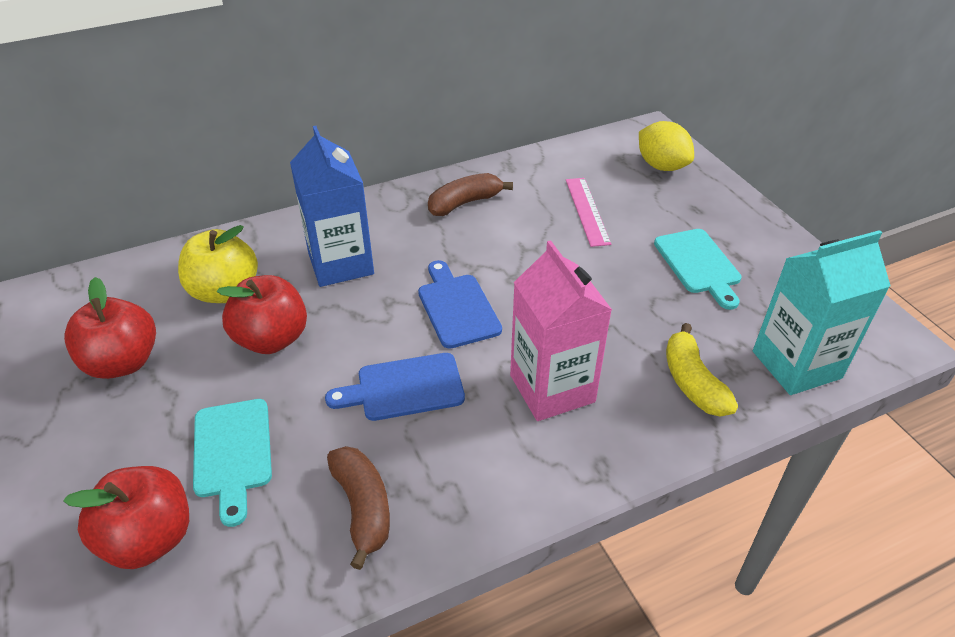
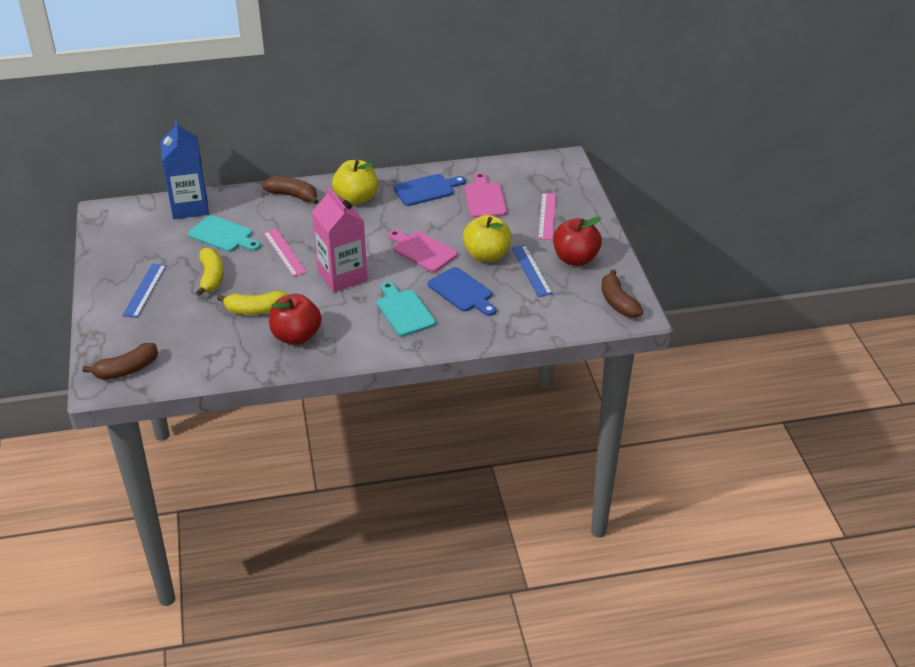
blue ruler: none = 0 -> [122,263,166,318] [512,245,553,297] = 2
brown banana: [327,446,390,570] [428,173,513,216] = 2 -> [83,343,158,380] [262,176,319,204] [602,269,643,318] = 3
pink cutting board: none = 0 -> [388,230,457,272] [464,173,507,218] = 2
pink ruler: [566,178,611,247] = 1 -> [264,229,307,277] [538,193,556,240] = 2
red apple: [63,466,189,569] [64,277,156,379] [217,275,307,354] = 3 -> [269,294,321,345] [553,217,602,266] = 2
turquoise carton: [753,230,890,395] = 1 -> none = 0
yellow apple: [178,225,258,303] = 1 -> [332,160,378,205] [463,215,511,262] = 2
yellow banana: [666,323,738,417] = 1 -> [196,247,224,296] [217,291,289,315] = 2
yellow lemon: [639,121,694,171] = 1 -> none = 0

